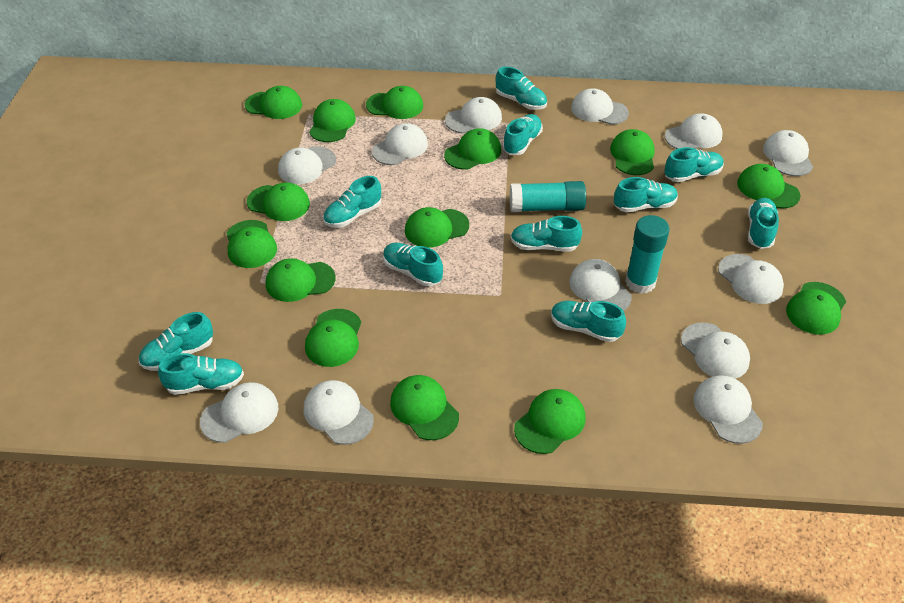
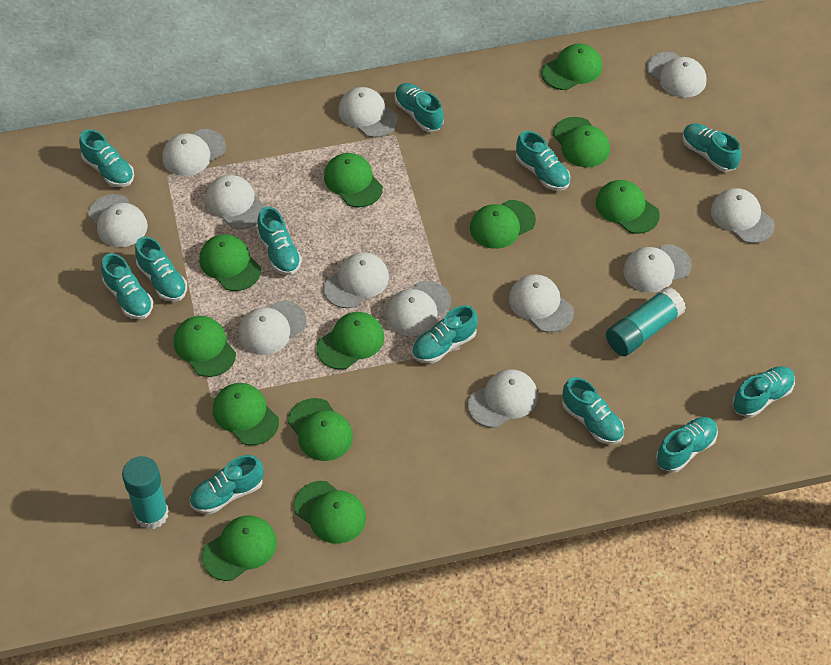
green cap: [227,220,277,268] [245,86,302,119] [247,182,310,221] [266,258,336,302] [305,309,361,367] [309,99,356,142] [366,86,423,119] [390,375,459,440] [405,207,469,248] [444,128,501,170] [514,389,585,454] [610,129,655,175] [737,164,800,209] [786,282,846,335] = 14 -> [174,316,236,377] [199,234,261,291] [202,515,277,581] [213,383,279,445] [288,398,353,461] [294,481,366,544] [316,312,384,370] [324,153,383,207] [470,200,536,249] [542,43,602,90] [553,117,610,167] [596,180,660,234] = 12
turquoise shoe: [139,312,213,371] [158,353,244,395] [323,176,381,228] [383,243,443,286] [496,67,547,110] [502,114,543,155] [510,216,582,252] [551,301,626,342] [614,177,678,212] [664,147,724,182] [748,198,779,249] = 11 -> [79,129,134,187] [101,253,153,319] [135,237,187,302] [190,455,264,514] [257,207,302,275] [395,83,444,132] [412,305,478,363] [516,131,570,191] [562,377,624,444] [656,417,718,472] [682,123,741,172] [732,366,795,417] = 12

